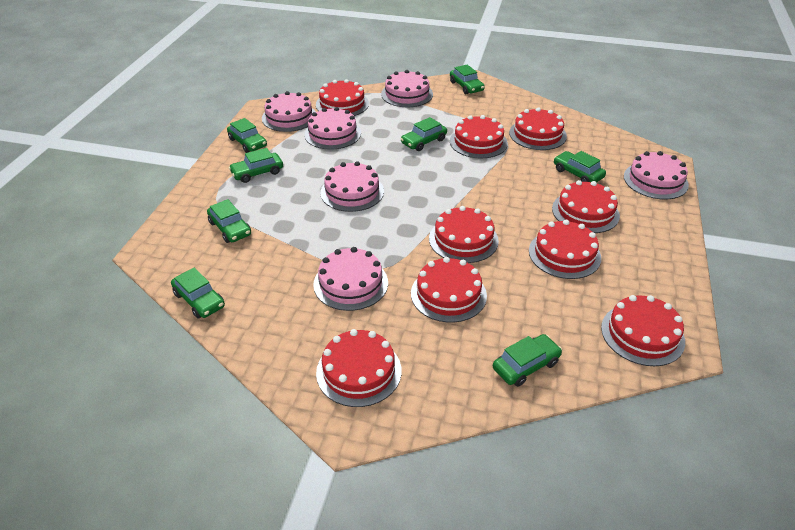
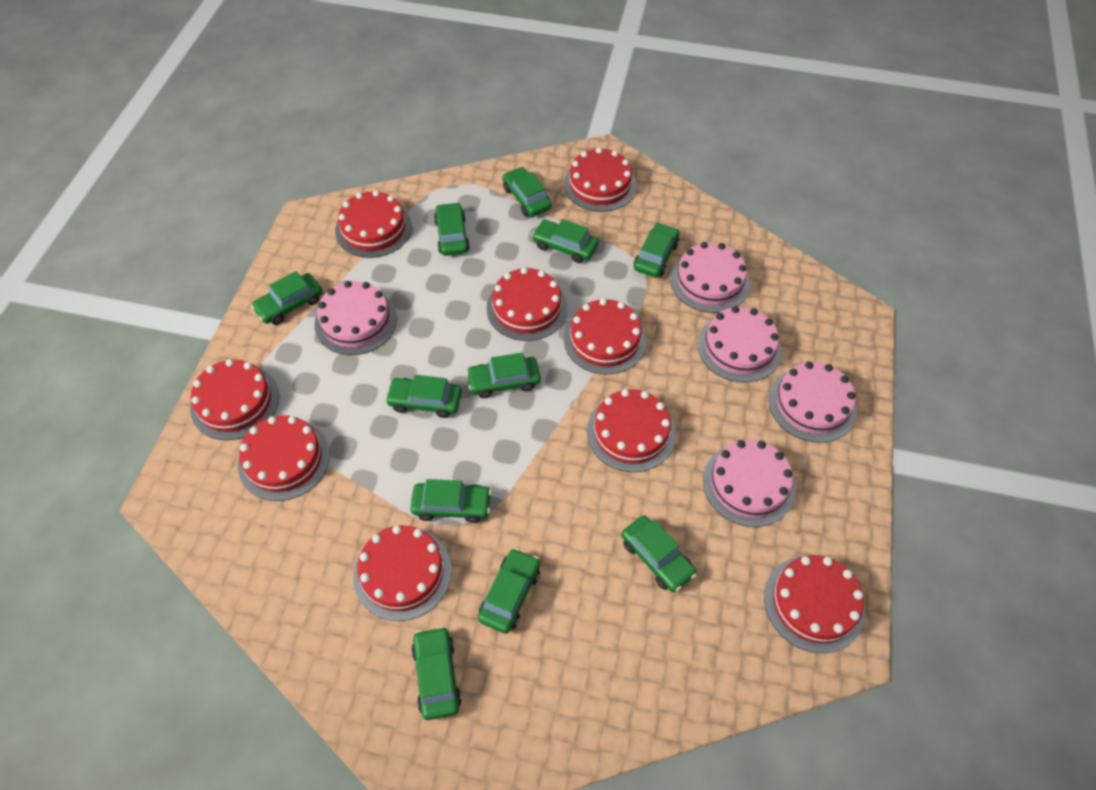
green car: [171,268,225,318] [207,199,251,243] [227,118,267,153] [229,148,283,183] [401,117,447,151] [450,64,485,94] [493,334,562,387] [554,151,606,183] = 8 -> [251,271,323,325] [385,375,462,418] [411,479,492,523] [411,626,462,720] [434,202,470,256] [466,353,541,398] [478,548,540,634] [503,167,552,217] [532,219,599,263] [621,515,697,592] [634,223,680,278] = 11
pink cake: [262,91,316,132] [304,107,361,150] [313,247,388,311] [320,161,384,212] [381,70,433,107] [624,151,689,199] = 6 -> [314,281,397,355] [670,242,750,313] [698,306,782,382] [703,440,796,527] [769,362,857,443] = 5

